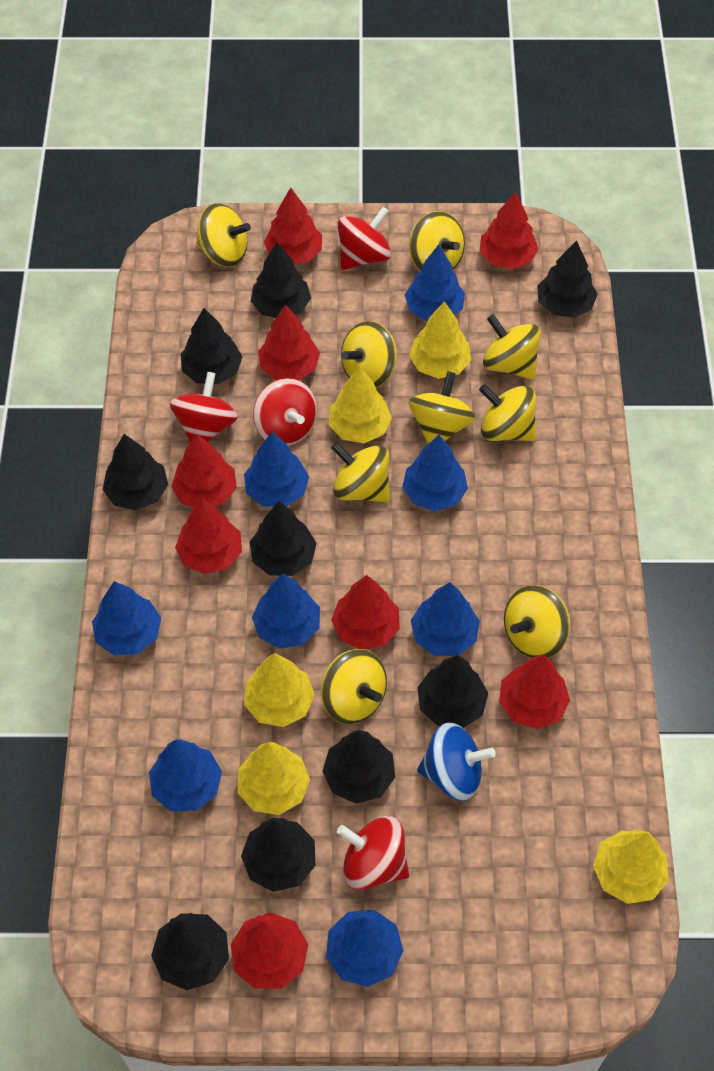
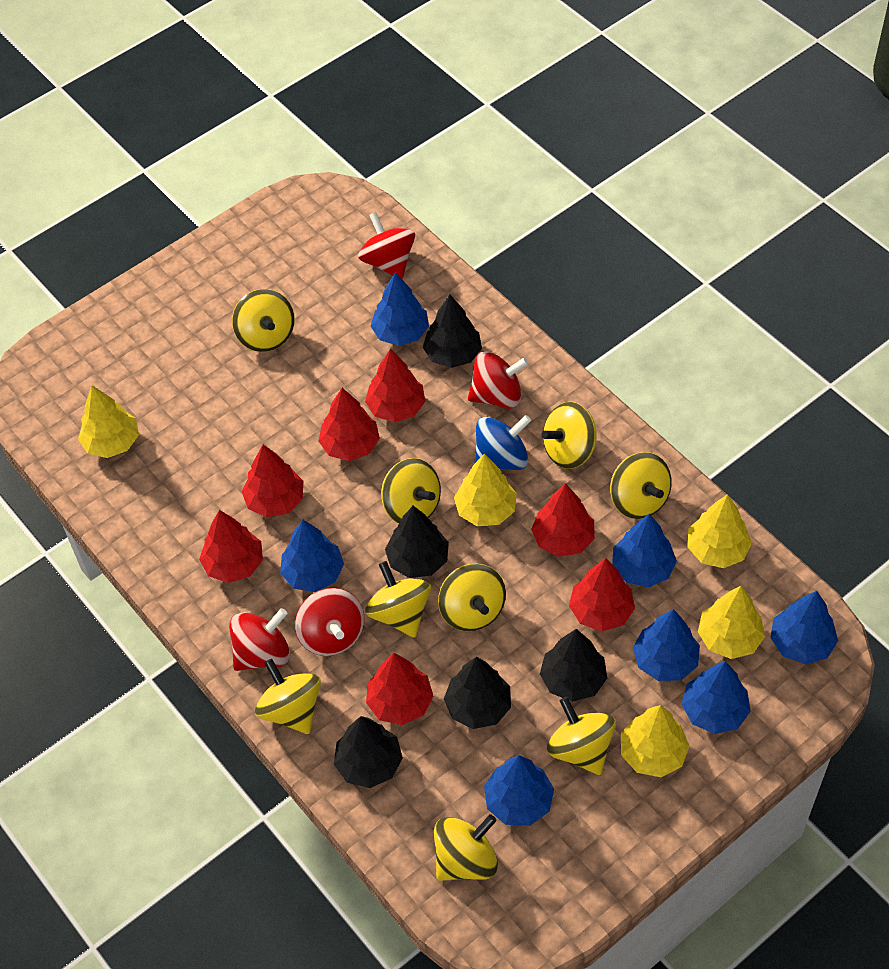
black tree: [103,434,168,510] [151,913,229,990] [181,308,242,384] [241,818,316,892] [250,501,317,576] [251,242,311,318] [322,730,395,804] [417,655,488,728] [537,240,598,318] = 9 -> [334,716,403,788] [385,506,449,578] [423,295,482,368] [444,657,511,729] [540,629,607,702] = 5
blue tree: [92,581,161,655] [149,740,222,811] [244,432,309,507] [252,574,320,649] [326,910,404,987] [402,435,468,511] [405,245,465,321] [411,582,480,656] = 8 -> [280,519,344,592] [371,272,429,346] [484,755,554,826] [612,514,677,587] [633,609,700,681] [682,661,751,734] [770,591,838,665] = 7
red tree: [171,433,237,508] [175,498,242,574] [231,912,308,989] [258,304,320,380] [264,187,322,264] [331,575,400,649] [479,192,539,270] [499,655,570,729] = 8 -> [199,510,263,583] [242,445,303,517] [318,388,380,461] [365,349,425,422] [366,653,433,725] [531,483,595,557] [569,558,635,631] = 7

